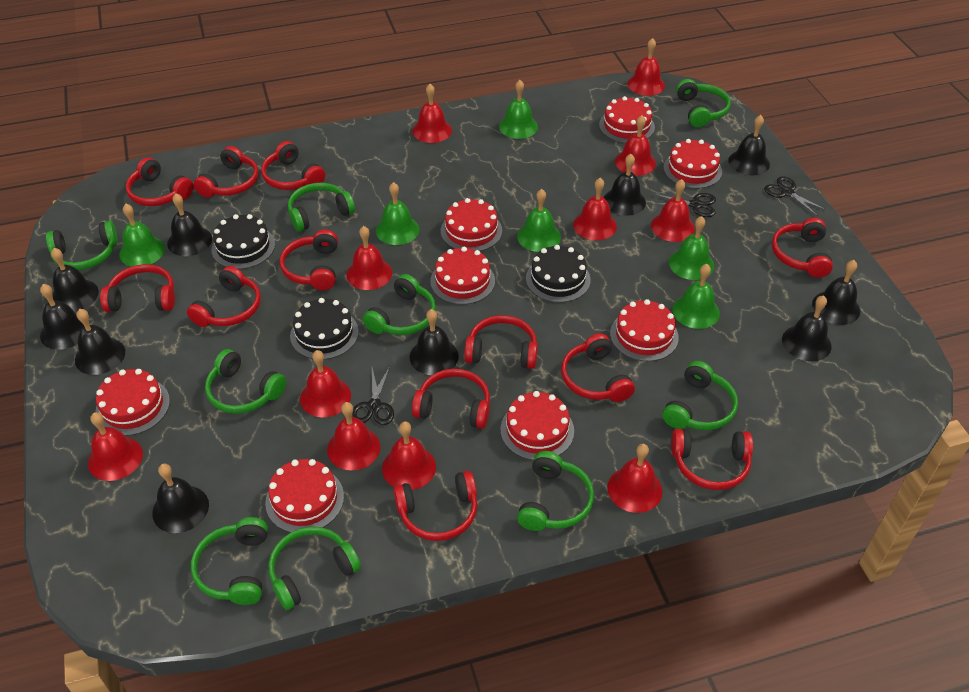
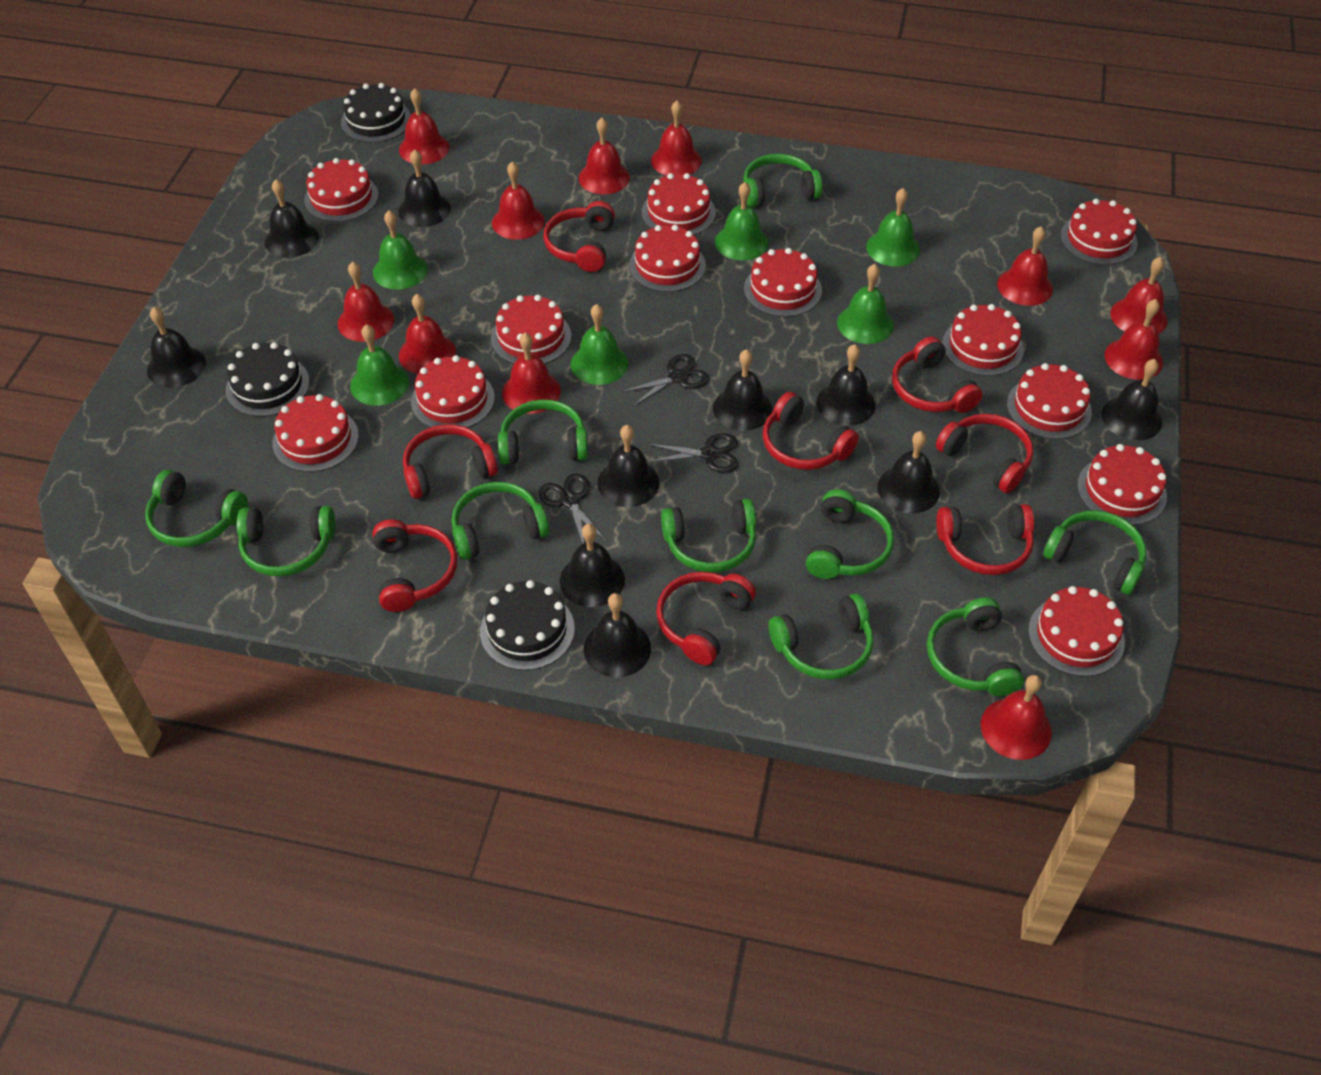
green headphones: [46,221,118,270] [191,517,268,605] [205,349,286,414] [268,527,361,610] [288,183,355,232] [363,274,436,335] [517,451,594,531] [662,361,738,430] [676,79,731,127] = 9 -> [145,470,248,547] [236,506,335,576] [452,482,549,560] [498,399,588,465] [661,499,756,572] [743,154,823,207] [769,593,873,679] [806,489,894,579] [927,597,1024,696] [1043,510,1147,595] = 10
red cake: [95,369,170,436] [265,459,344,533] [430,247,495,305] [441,198,502,251] [501,391,574,460] [599,96,655,143] [610,299,679,361] [664,139,722,189] = 8 -> [272,394,359,472] [304,158,379,222] [411,355,495,428] [491,295,571,364] [629,225,706,292] [642,173,716,235] [744,248,822,317] [942,304,1024,376] [1007,363,1092,439] [1028,586,1125,676] [1061,199,1138,265] [1077,444,1167,525] = 12
red headphones: [100,264,175,312] [126,157,194,206] [187,266,261,327] [194,146,259,198] [261,141,325,190] [280,229,338,290] [393,471,477,541] [412,369,490,429] [464,315,538,369] [561,333,635,402] [671,429,753,490] [772,218,833,278] = 12 -> [373,519,457,612] [403,424,498,499] [543,201,615,272] [656,572,756,665] [763,392,859,470] [892,336,983,413] [936,414,1033,493] [936,504,1034,575] = 8

